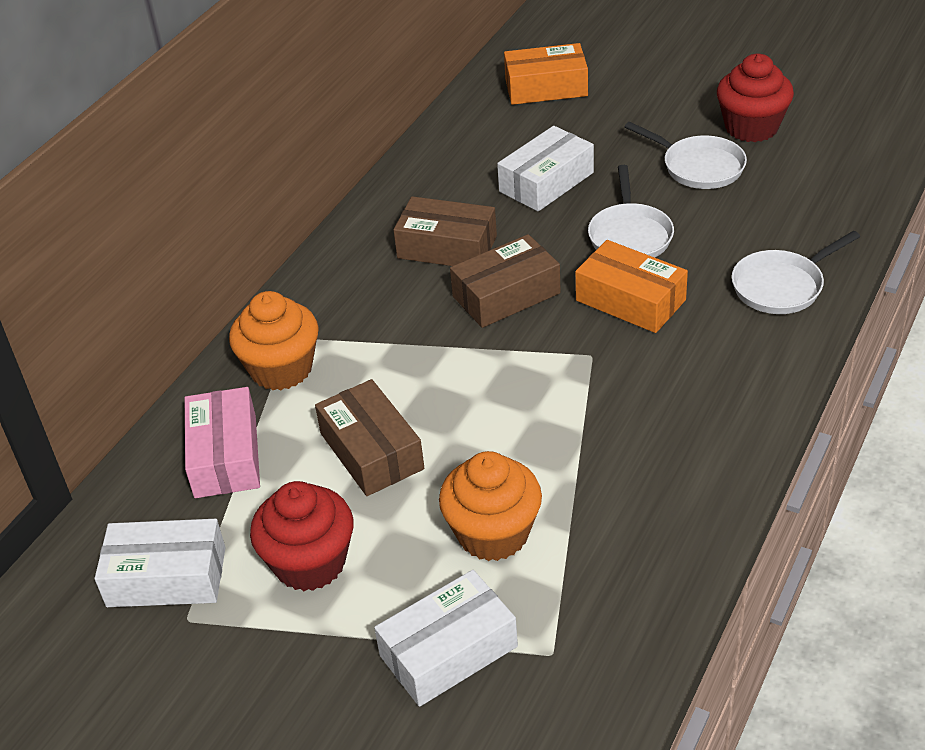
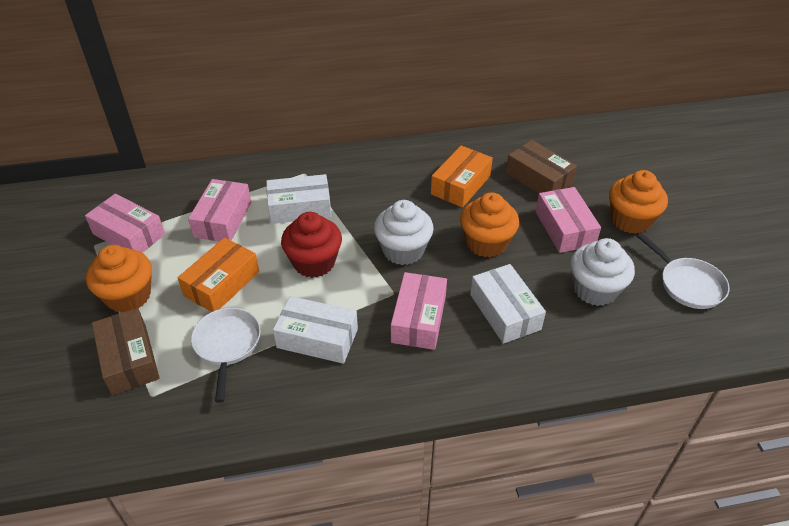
brown box: [315,379,424,496] [394,196,497,266] [450,234,561,328] = 3 -> [92,308,160,395] [506,140,577,193] = 2
orange cupcake: [229,291,319,390] [439,451,542,561] = 2 -> [86,245,152,313] [460,192,519,257] [609,170,668,234] = 3
pink box: [185,387,260,498] = 1 -> [85,194,165,253] [188,179,251,241] [391,272,447,350] [535,187,601,253] = 4
red cupcake: [250,481,354,591] [717,54,794,142] = 2 -> [281,212,342,278] = 1
white cupcake: none = 0 -> [374,200,434,265] [571,238,635,306] = 2
white pan: [588,165,674,258] [625,122,747,189] [732,231,860,314] = 3 -> [191,308,261,403] [637,233,730,309] = 2

